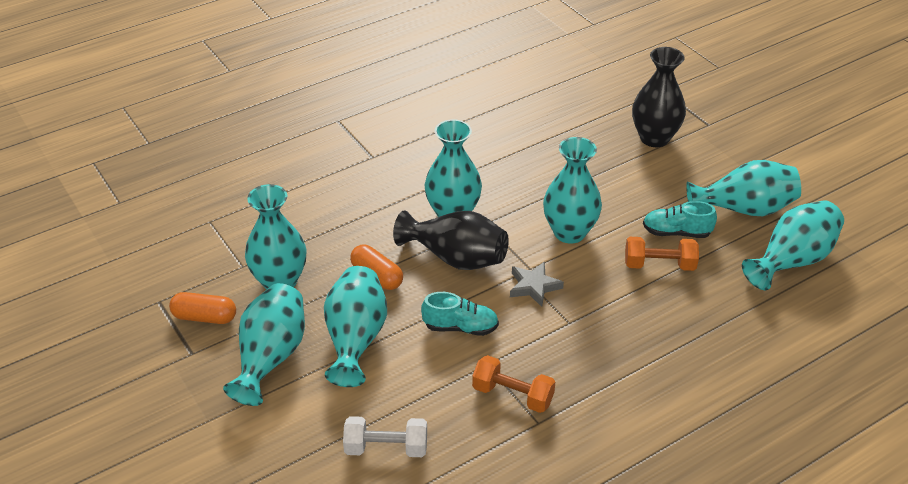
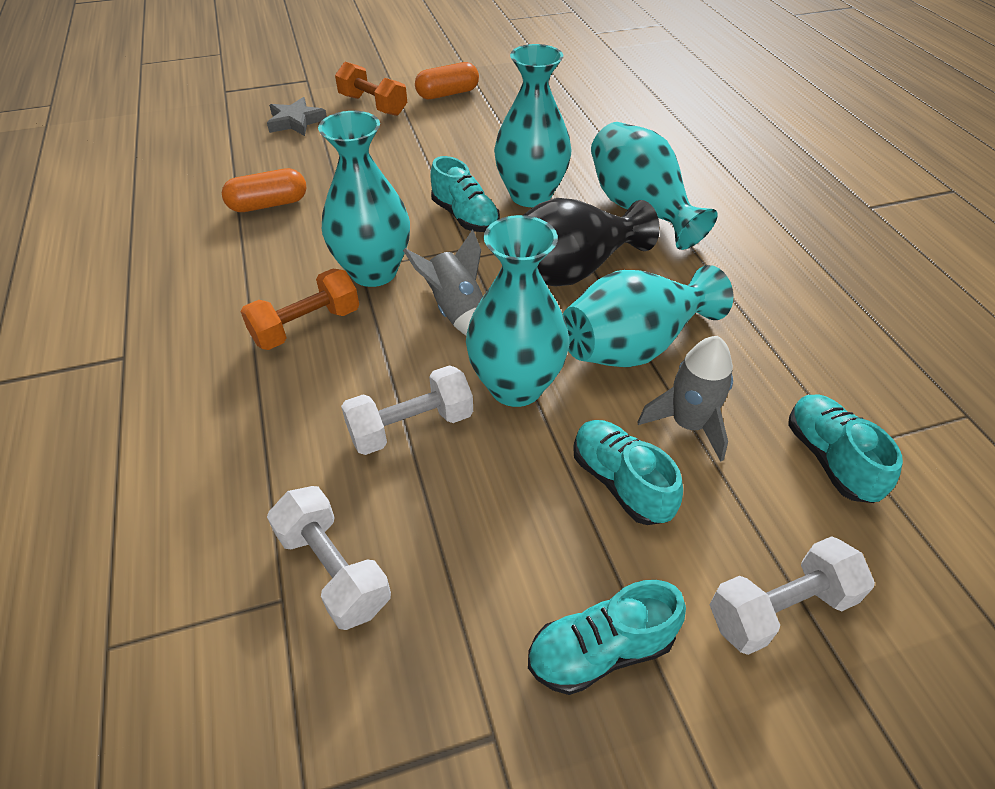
black vase: [393,210,509,270] [632,47,686,147] = 2 -> [524,198,660,287] = 1
grey rocket: none = 0 -> [403,229,483,336] [638,336,733,462] = 2
turquoise shoe: [421,292,499,336] [643,201,717,238] = 2 -> [430,156,500,232] [528,580,686,695] [573,420,683,525] [788,394,903,503] = 4
turquoise vase: [223,283,305,406] [245,184,307,290] [324,266,387,387] [425,119,482,217] [543,137,602,244] [686,160,801,216] [742,200,844,290] = 7 -> [318,111,410,287] [466,215,569,407] [494,44,571,207] [563,265,733,367] [591,122,718,250] = 5
white dumbbell: [343,416,427,457] = 1 -> [267,486,391,630] [341,365,473,455] [710,536,875,655] = 3

